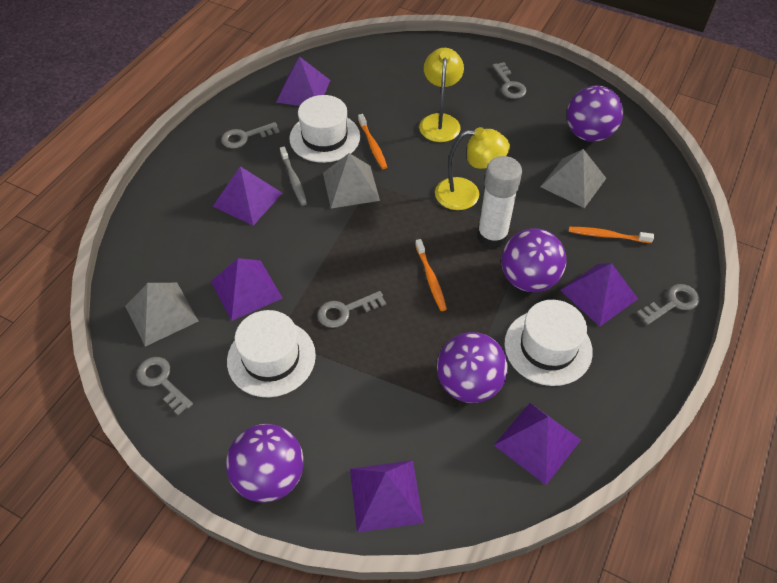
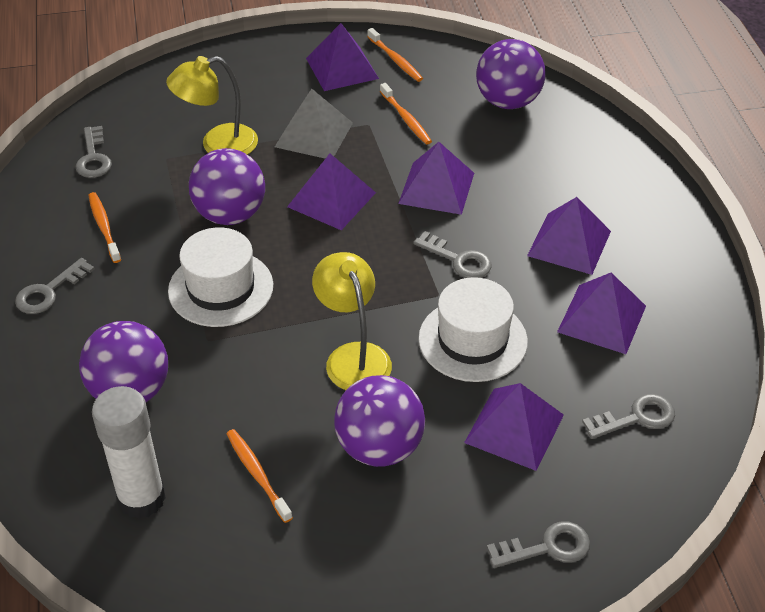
grey pyramid: [125,283,198,346] [323,153,380,209] [540,149,606,208] = 3 -> [275,89,353,159] = 1
grey toothbrush: [280,147,307,206] = 1 -> none = 0
orange toothbrush: [358,114,387,169] [415,239,447,311] [569,227,654,243] = 3 -> [88,192,121,263] [226,429,293,523] [367,28,423,82] [380,83,432,144] = 4
white hat: [227,310,316,397] [289,95,360,163] [504,300,593,386] = 3 -> [168,227,273,327] [418,277,528,382] = 2

